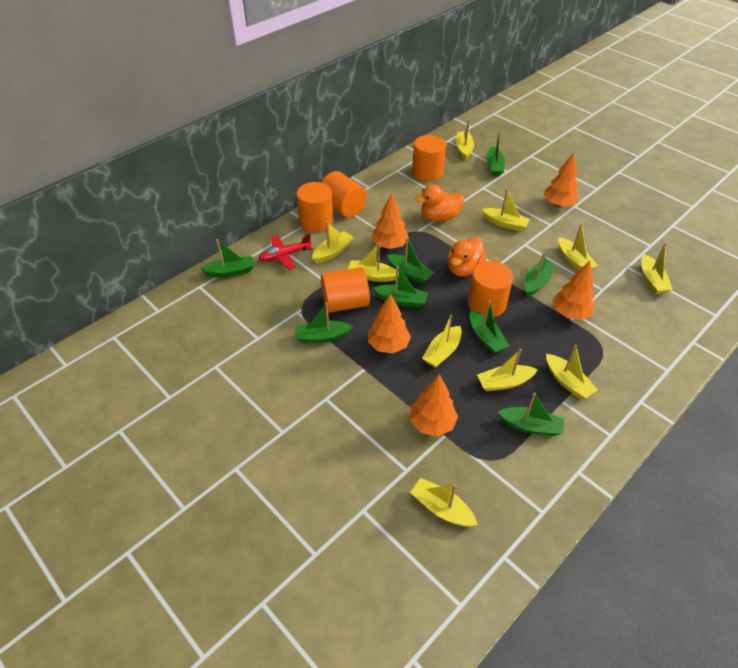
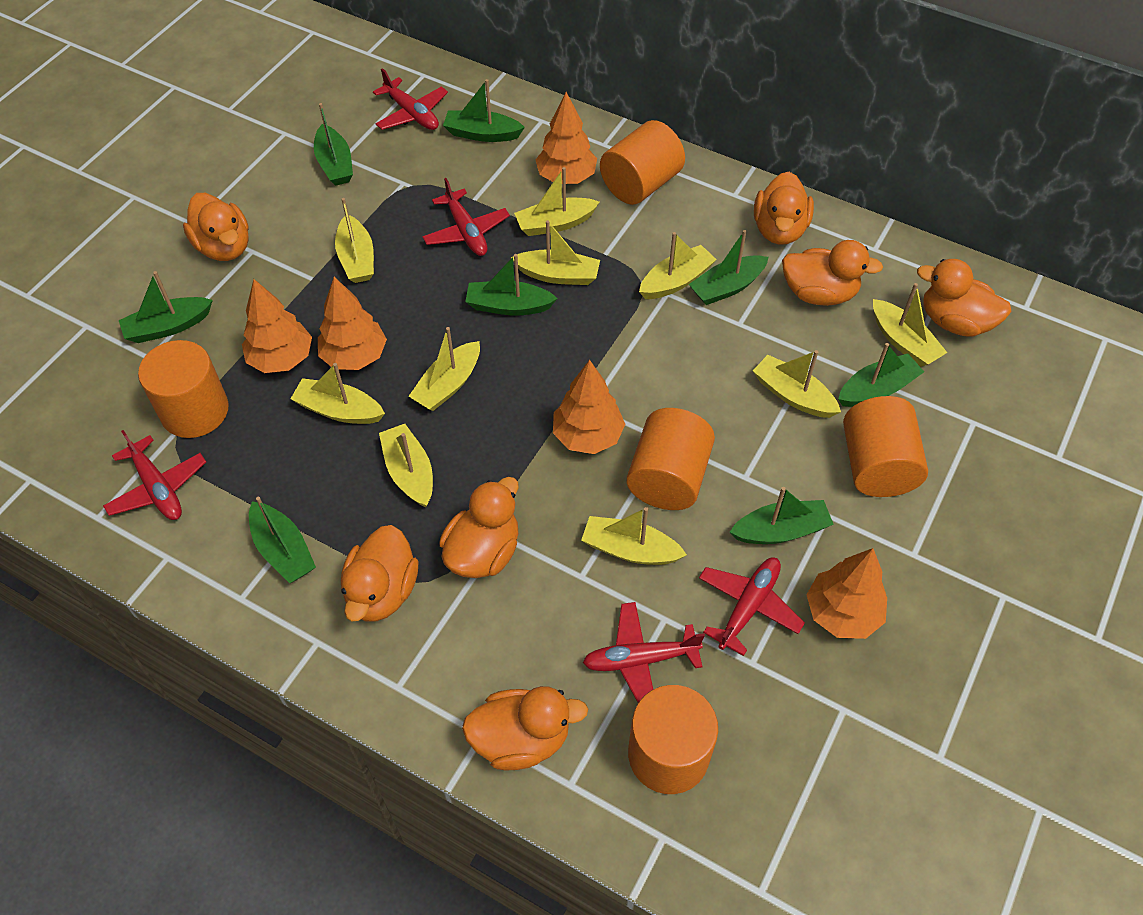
orange duck: [415,184,464,221] [448,237,487,276] = 2 -> [183,193,249,261] [341,525,419,622] [439,477,519,578] [462,686,588,770] [754,172,814,245] [782,240,883,306] [917,259,1012,337] = 7
red plane: [258,234,313,270] = 1 -> [103,430,206,520] [373,68,448,130] [422,178,510,256] [583,602,705,702] [699,557,805,656] = 5

